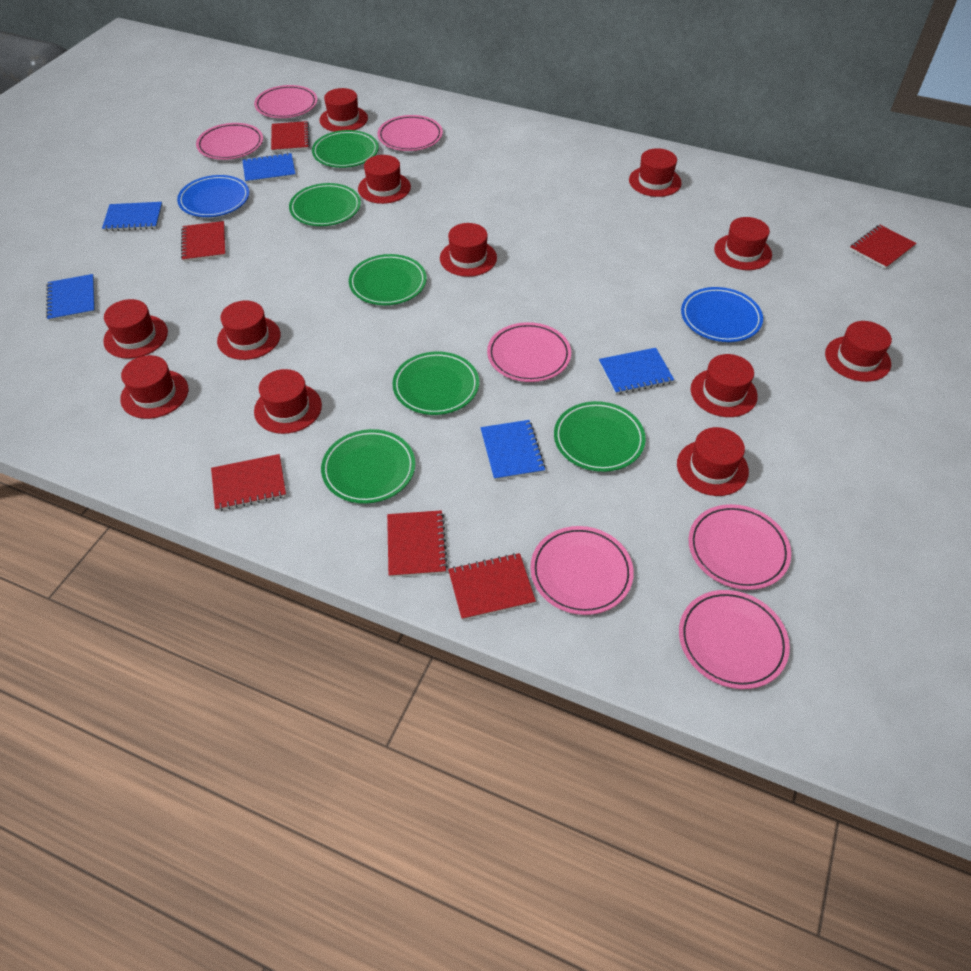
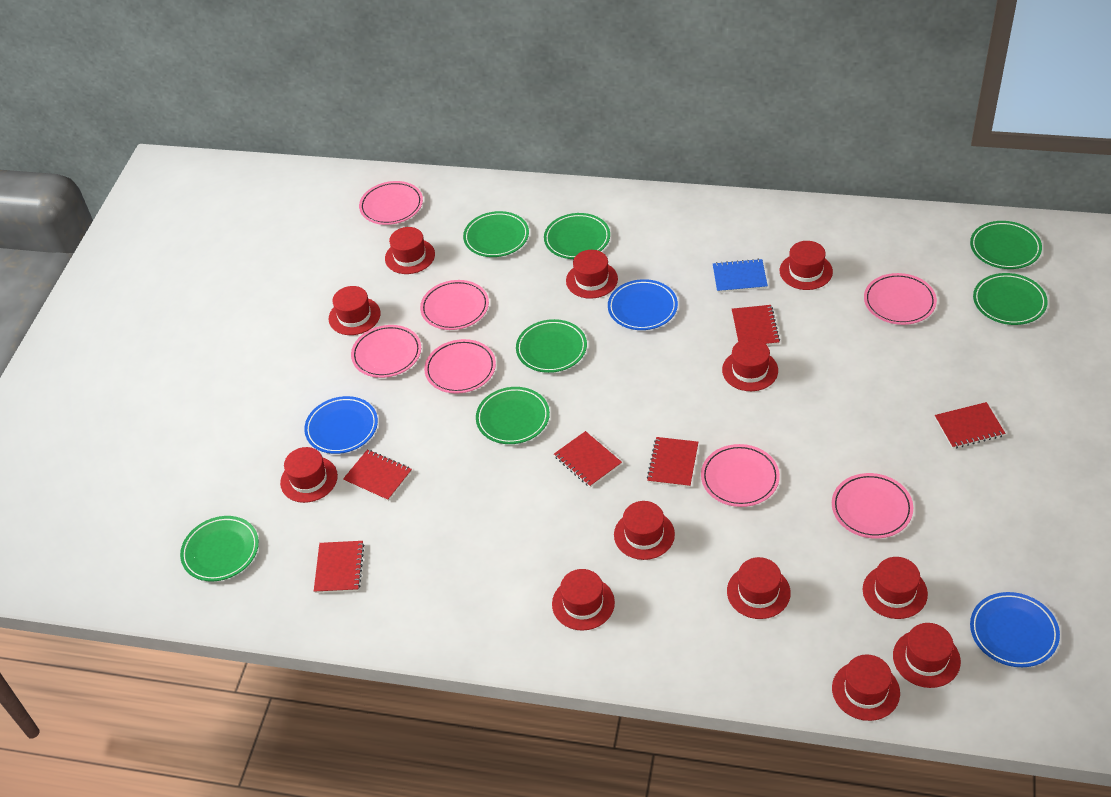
blue notebook: [46,274,95,321] [102,202,163,231] [242,153,296,183] [480,420,546,480] [599,348,674,395] = 5 -> [713,259,768,293] = 1
blue plate: [177,175,249,217] [681,287,763,342] = 2 -> [304,396,378,454] [608,279,678,330] [970,592,1060,667] = 3
green plate: [289,183,361,226] [312,130,379,168] [321,429,415,504] [349,254,427,305] [392,352,479,415] [554,401,646,472] = 6 -> [180,516,259,581] [463,211,529,257] [476,387,550,444] [516,319,587,373] [544,213,610,259] [970,221,1042,269] [973,273,1048,325] = 7

